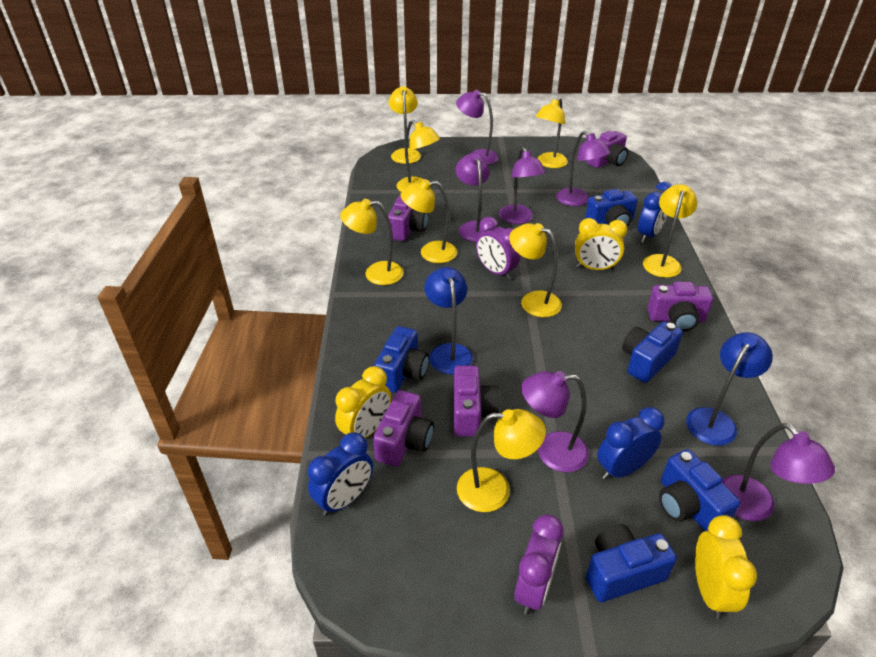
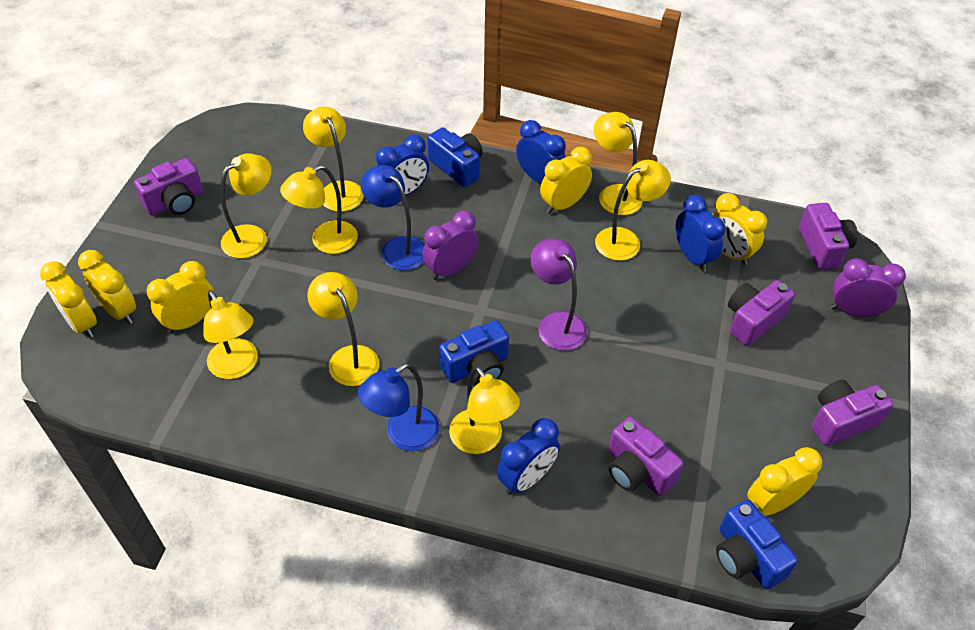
blue camera: [374,326,429,393] [585,189,637,226] [586,524,677,602] [622,321,683,383] [659,449,740,531] = 5 -> [427,128,483,187] [439,320,509,384] [716,500,798,589] = 3
blue clock: [308,433,373,516] [597,407,664,480] [638,182,672,242] = 3 -> [376,135,429,196] [497,418,560,495] [516,120,566,183] [675,195,726,272] = 4
purple lamp: [455,154,489,242] [456,90,499,165] [499,147,546,224] [521,371,589,472] [556,131,611,206] [722,423,835,521] = 6 -> [530,239,587,351] = 1
yellow clock: [335,366,391,438] [575,218,627,270] [695,515,757,619] = 3 -> [40,261,97,338] [78,250,136,324] [147,261,214,334] [540,147,592,214] [713,193,767,265] [747,447,822,516] = 6

